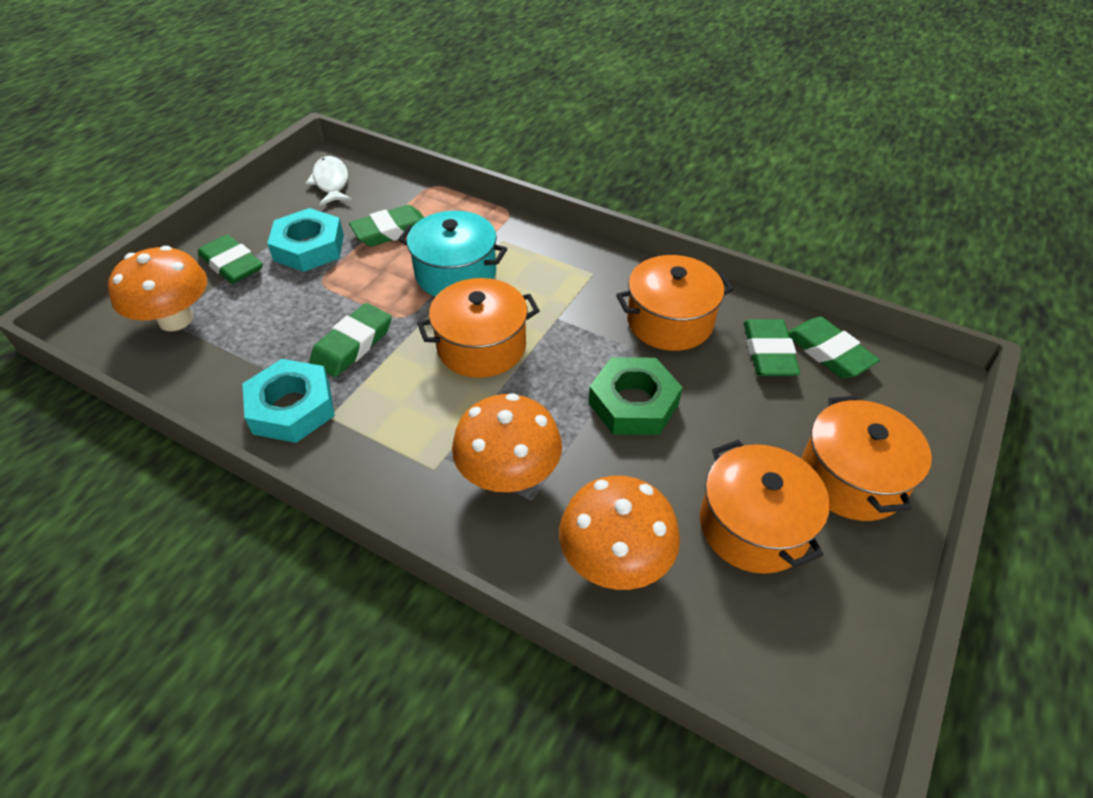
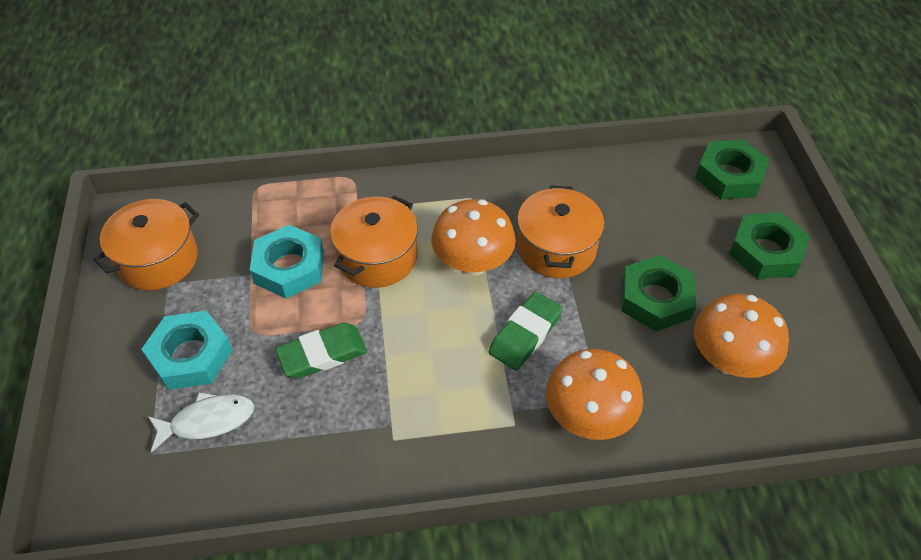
green eraser: [198,235,263,284] [309,303,392,377] [349,205,424,246] [744,319,800,376] [788,317,880,378] = 5 -> [275,323,367,378] [488,292,563,370] = 2
green nut: [589,357,683,435] = 1 -> [621,255,696,332] [695,140,769,199] [729,212,810,279] = 3
orange pot: [417,278,540,378] [616,255,734,351] [700,440,830,574] [801,396,932,521] = 4 -> [93,199,199,290] [330,196,418,288] [517,185,604,278] = 3
turquoise pot: [398,211,507,297] = 1 -> none = 0

